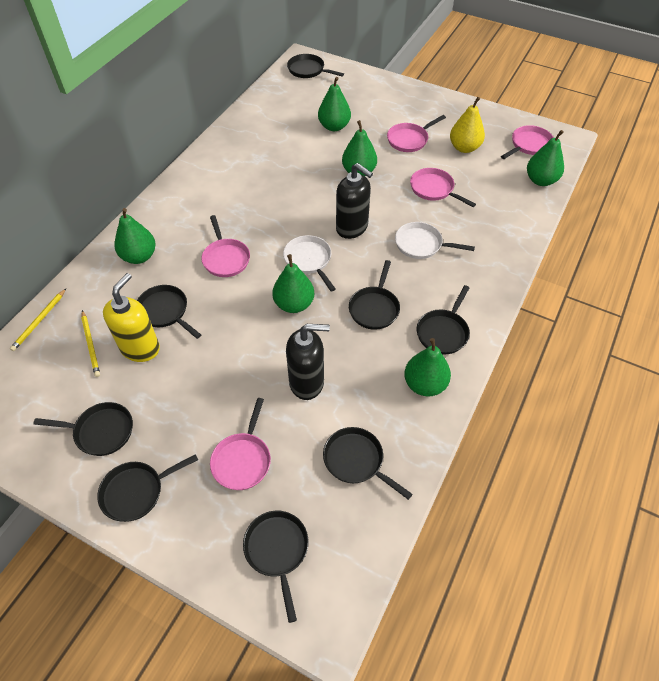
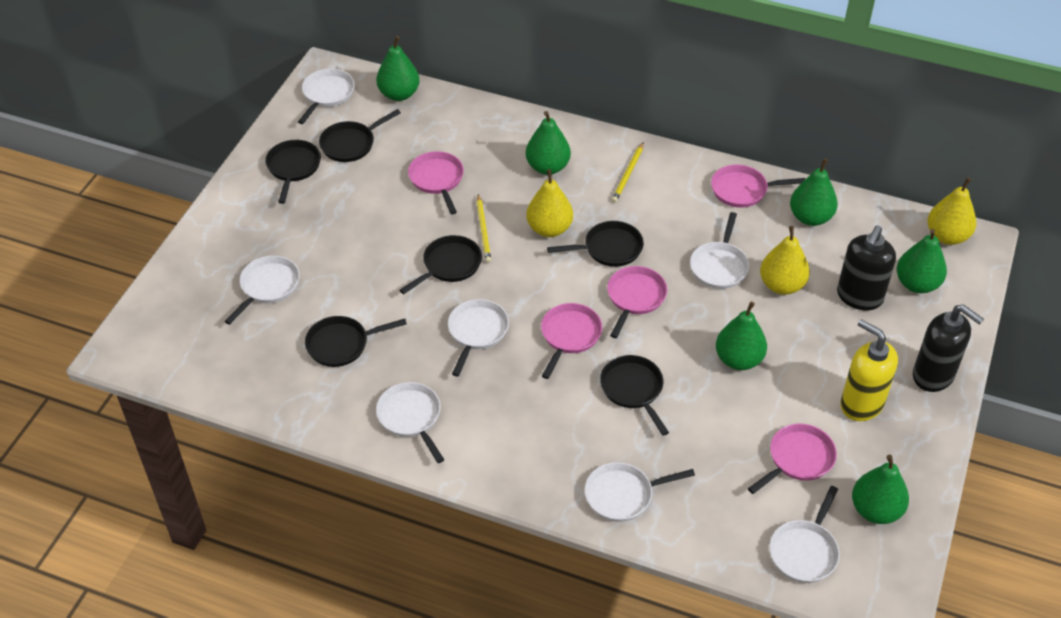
black pan: [33,402,133,456] [97,454,198,522] [137,285,201,339] [243,511,308,623] [287,54,344,78] [323,427,413,500] [349,260,400,330] [417,285,470,354] = 8 -> [265,140,321,204] [305,316,407,367] [319,109,401,162] [400,235,482,294] [547,221,644,267] [600,355,669,436] = 6
white pan: [283,235,336,292] [395,222,475,259] = 2 -> [224,256,300,325] [298,69,355,124] [376,382,444,463] [448,299,509,377] [585,462,695,522] [690,212,749,289] [769,486,840,583] = 7
yellow pear: [450,97,485,153] = 1 -> [526,169,573,237] [760,226,810,295] [927,177,976,245] = 3

